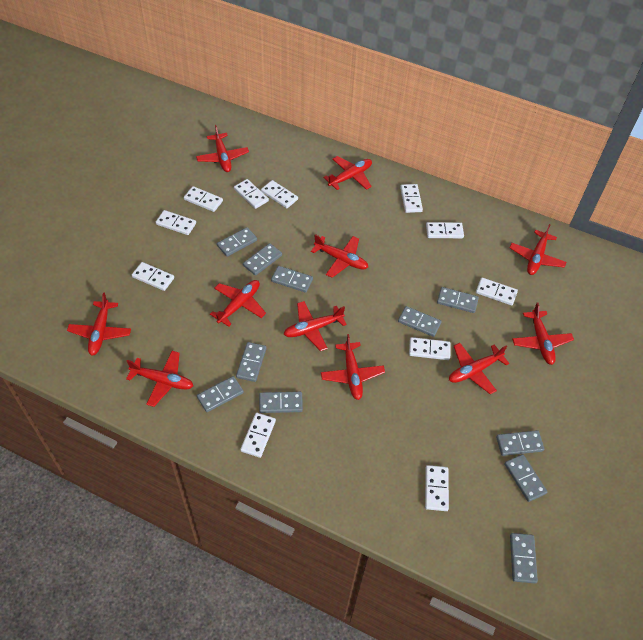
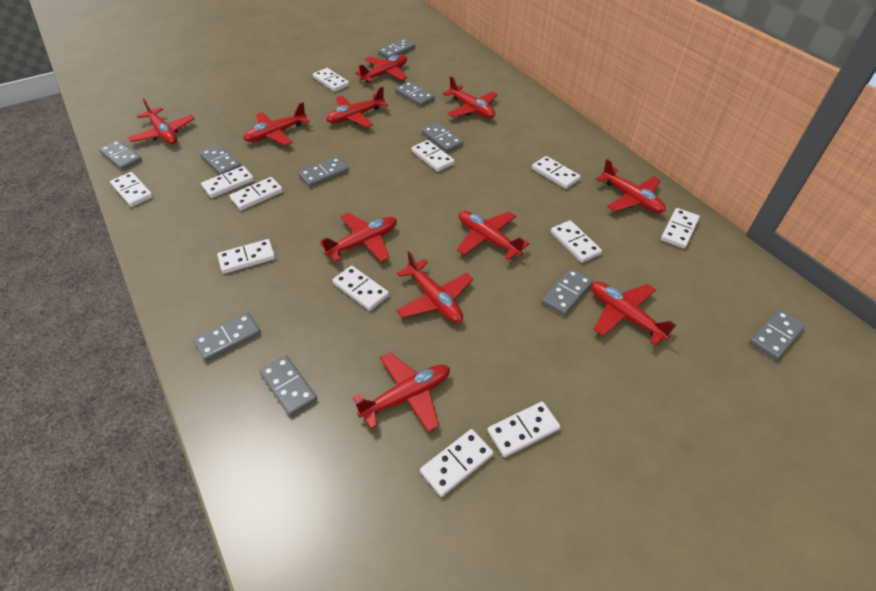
grey domino: [197,376,244,412] [217,227,257,257] [236,342,267,382] [243,243,282,276] [259,392,303,413] [271,266,313,293] [398,306,442,337] [437,287,479,313] [496,430,544,456] [504,454,547,502] [510,533,538,583] = 11 -> [99,140,142,170] [193,312,261,362] [200,144,241,175] [259,355,317,416] [299,157,349,187] [378,39,415,59] [395,81,435,107] [422,122,463,152] [541,268,593,316] [749,309,806,360] = 10
white domino: [132,262,174,291] [156,210,196,235] [184,186,223,212] [234,179,269,209] [240,413,276,458] [261,180,298,208] [400,184,423,213] [409,337,451,360] [425,465,449,511] [426,222,464,238] [476,278,518,305] = 11 -> [110,172,153,207] [201,166,254,198] [217,239,275,274] [229,177,283,210] [313,68,349,92] [332,266,389,311] [411,140,455,172] [420,429,494,497] [487,401,561,457] [532,156,581,189] [551,220,602,263] [661,208,700,248] = 12

